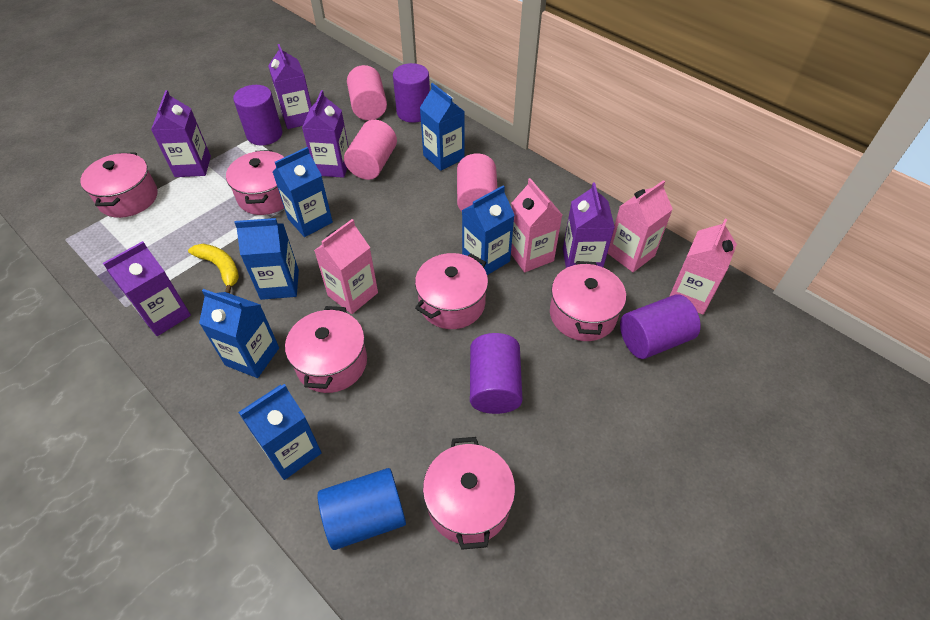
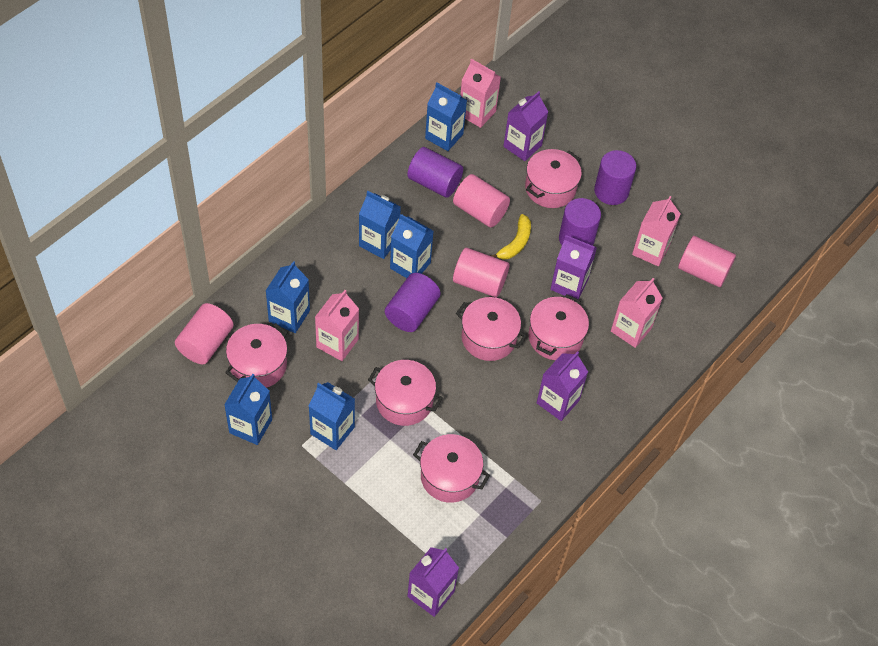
blue cylinder: [317,468,406,550] = 1 -> none = 0
pink cylinder: [344,120,397,180] [347,65,387,120] [457,153,497,212] = 3 -> [175,303,233,364] [453,174,510,227] [453,248,509,297] [678,236,736,287] = 4
purple carton: [103,241,191,336] [151,90,211,177] [268,44,312,129] [302,90,348,178] [563,183,615,268] = 5 -> [407,547,459,617] [503,91,548,161] [537,351,588,421] [550,235,597,300] = 4

